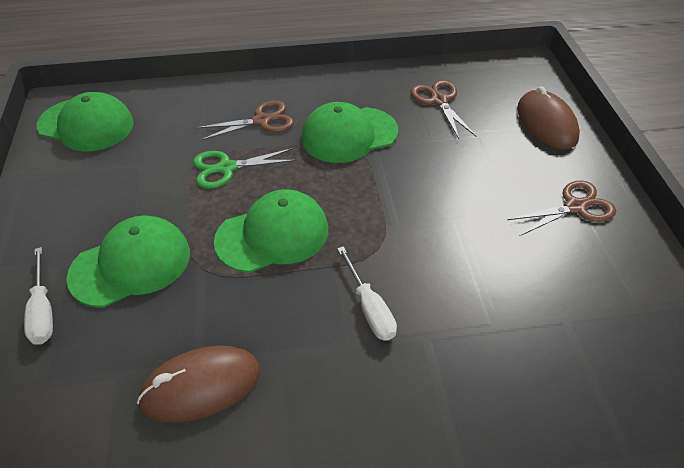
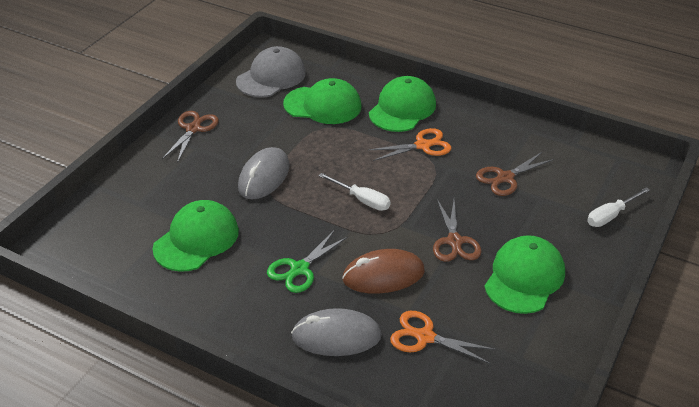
brown mouse: [137,345,260,423] [517,86,580,149] = 2 -> [342,249,425,294] = 1
grey cap: none = 0 -> [236,46,306,97] = 1
grey mouse: none = 0 -> [238,147,290,200] [291,308,382,356] = 2
orange scissors: none = 0 -> [368,128,451,161] [390,311,496,364] = 2

